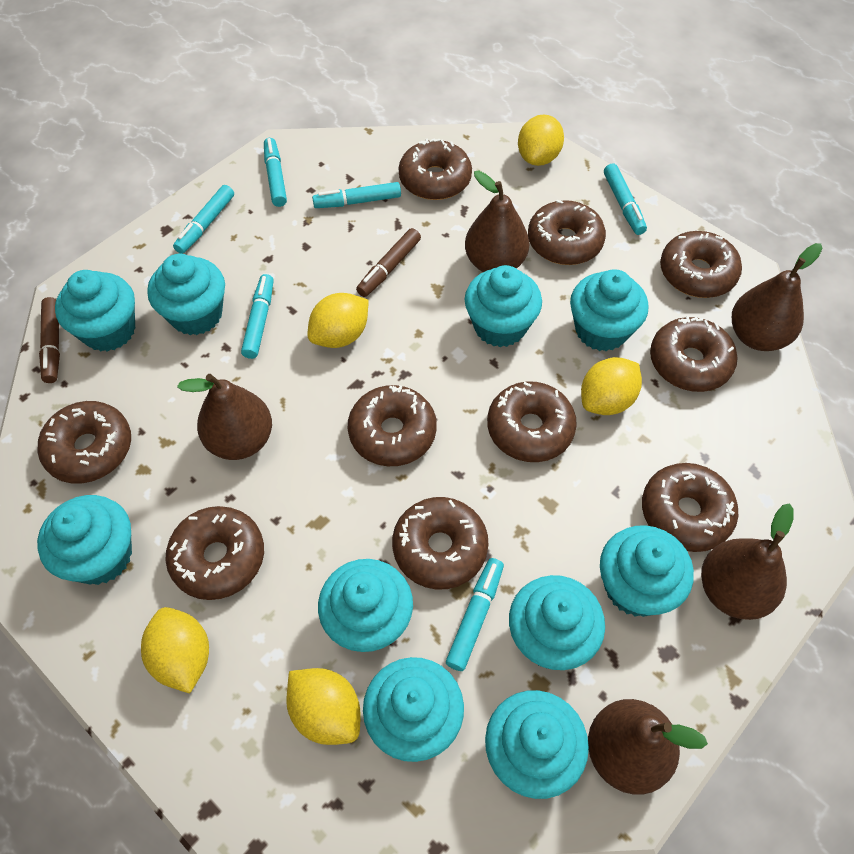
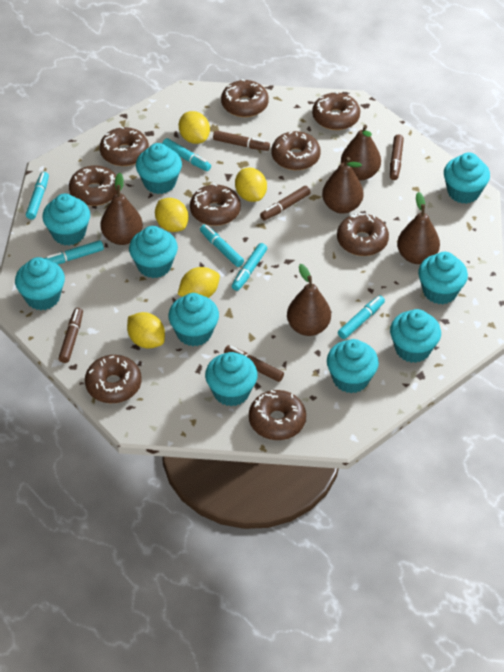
brown donut: [38,401,131,484] [165,506,264,600] [348,385,437,466] [392,497,488,589] [399,138,472,200] [487,381,577,462] [528,200,606,265] [642,463,738,552] [650,316,737,392] [660,231,742,298] = 10 -> [69,165,117,206] [85,355,141,403] [100,127,149,166] [190,184,241,226] [221,79,269,117] [249,390,306,440] [271,131,321,170] [312,91,360,130] [337,213,389,256] = 9
brown marker: [39,297,60,383] [356,228,421,297] = 2 -> [59,308,83,363] [213,130,270,151] [224,345,284,382] [260,186,311,221] [390,134,404,180] = 5

